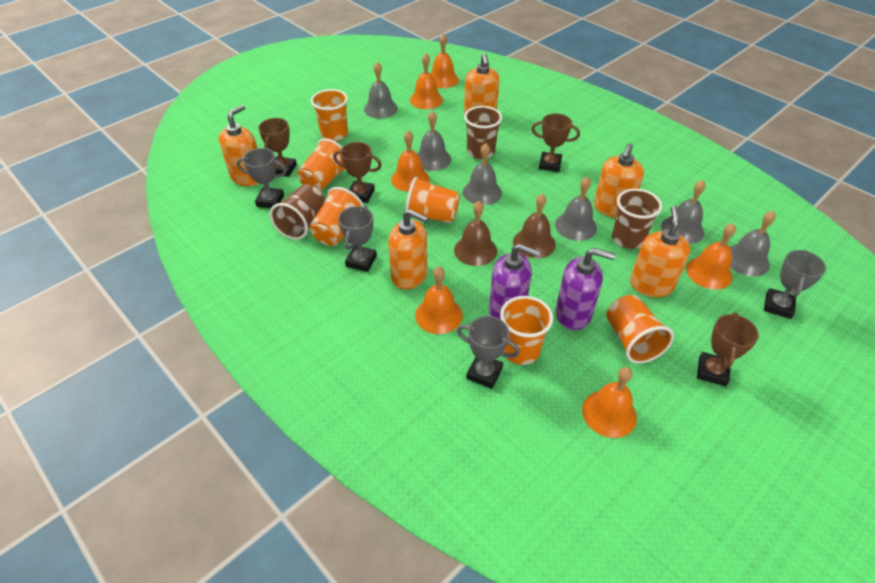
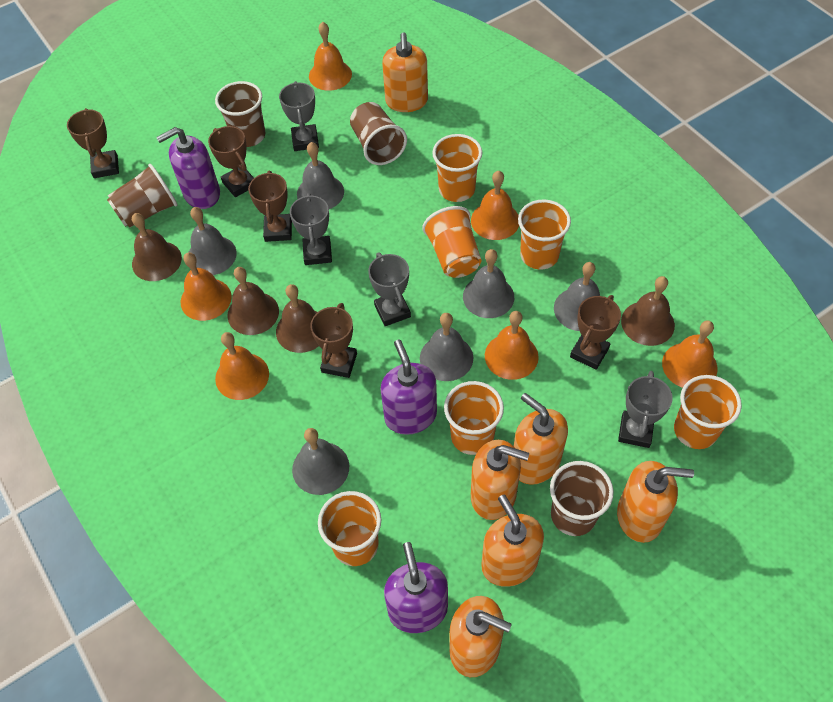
brown bell: [454,201,497,266] [513,194,556,258] = 2 -> [132,213,182,281] [227,267,279,335] [276,284,319,353] [621,276,675,346] = 4
brown cup: [269,184,325,240] [464,106,502,159] [612,188,662,249] = 3 -> [107,164,177,228] [215,81,265,147] [350,102,407,165] [550,461,614,536] = 4
brown trophy: [258,118,297,177] [333,142,382,203] [532,113,580,172] [697,313,759,386] = 4 -> [67,108,119,178] [208,126,254,197] [248,171,292,242] [310,303,357,378] [570,295,621,370] = 5
orange soap dispenser: [219,105,259,186] [388,209,429,289] [464,53,499,114] [594,143,644,218] [630,206,690,297] = 5 -> [382,32,428,112] [449,596,512,677] [471,440,529,520] [481,495,544,587] [514,393,568,485] [617,461,694,543] = 6
purple soap dispenser: [489,244,540,319] [556,248,615,330] = 2 -> [156,127,220,209] [381,339,437,435] [384,542,448,633] = 3

